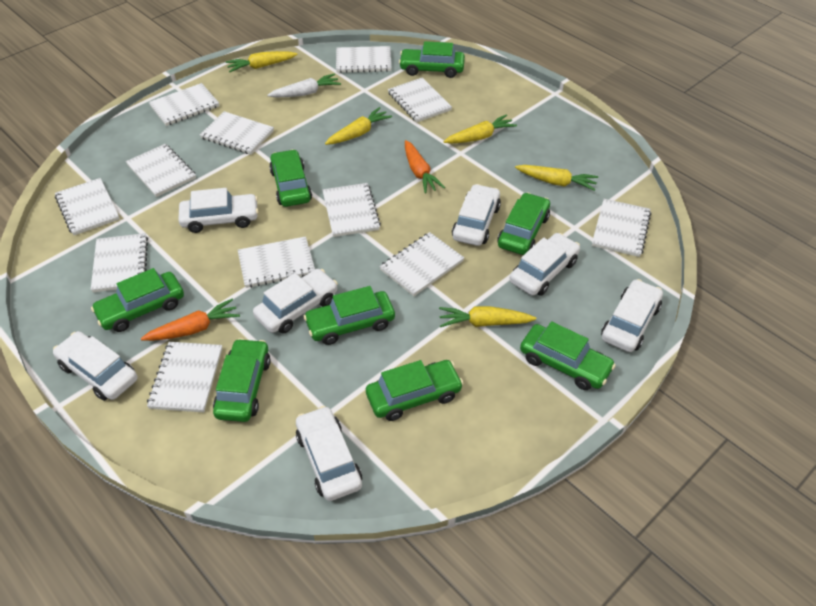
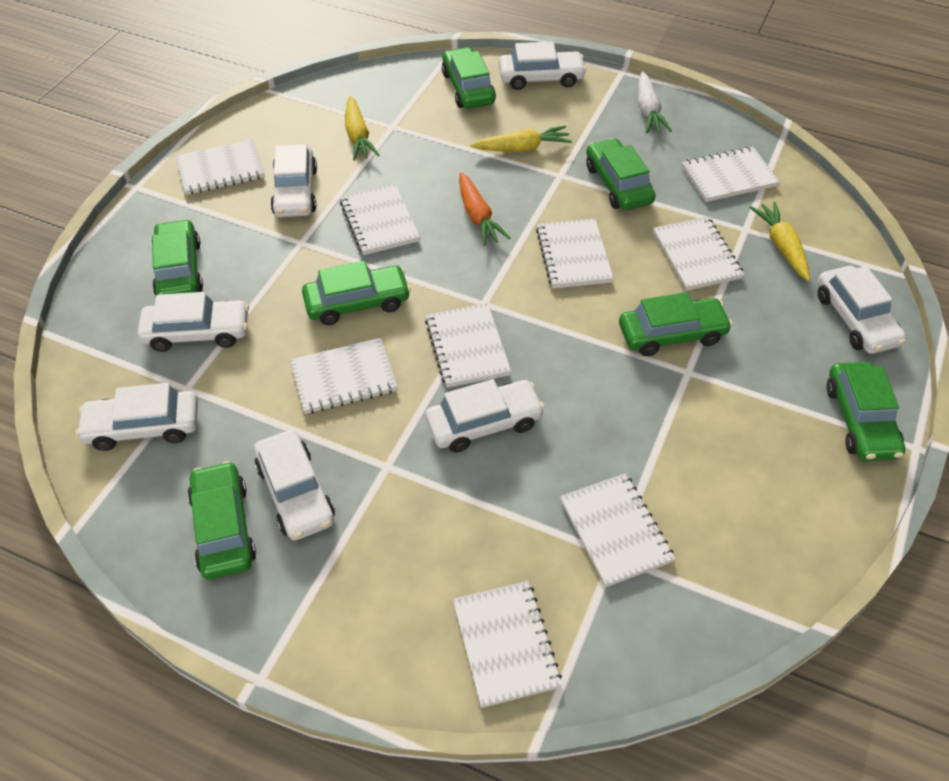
green car: [91,268,184,332] [213,338,271,422] [269,149,312,207] [303,286,395,345] [366,360,463,421] [399,41,465,78] [497,192,550,255] [520,321,616,390] = 8 -> [151,219,203,296] [187,461,256,580] [302,261,411,325] [442,47,496,109] [586,138,656,210] [619,292,732,356] [827,362,906,461] = 7
orange carrot: [141,299,240,341] [405,140,445,194] = 2 -> [459,172,510,246] = 1
white notebook: [55,178,120,236] [91,233,148,292] [126,144,196,197] [147,342,222,412] [149,83,219,126] [200,111,274,155] [238,236,315,288] [322,183,381,237] [336,46,392,73] [379,232,464,296] [388,77,452,122] [592,199,651,257] = 12 -> [176,139,265,195] [290,338,398,414] [340,184,420,255] [425,303,511,388] [453,581,562,708] [536,218,614,288] [560,473,675,587] [653,216,744,291] [682,146,780,202] = 9
yellow carrot: [226,51,297,72] [325,107,392,145] [439,306,536,327] [444,114,517,143] [515,165,598,191] = 5 -> [345,96,380,161] [470,125,572,152] [749,202,810,281] = 3

